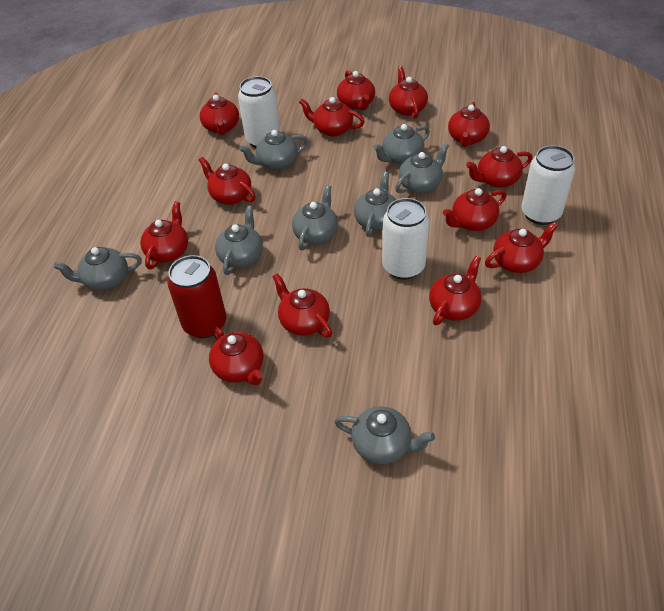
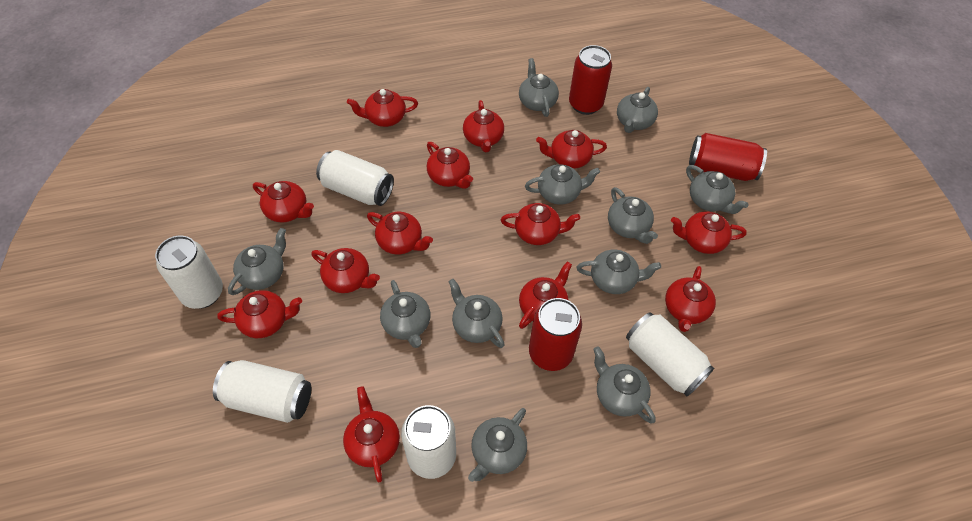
grey teapot: [54,247,142,291] [215,206,263,275] [239,130,309,170] [292,185,338,250] [335,406,435,464] [354,172,396,237] [373,124,430,165] [395,143,449,194] = 8 -> [228,228,286,295] [380,280,430,348] [448,279,505,348] [468,408,527,482] [519,58,559,117] [525,164,600,205] [576,250,661,294] [593,346,656,424] [608,187,658,244] [617,87,658,133] [686,165,749,214] = 11
red can: [168,255,226,338] = 1 -> [529,298,582,371] [569,45,612,115] [689,133,767,181] = 3
white can: [238,76,280,148] [382,198,429,280] [521,145,575,225] = 3 -> [155,235,223,309] [213,360,311,423] [316,150,394,206] [401,405,456,479] [626,312,714,397] = 5

